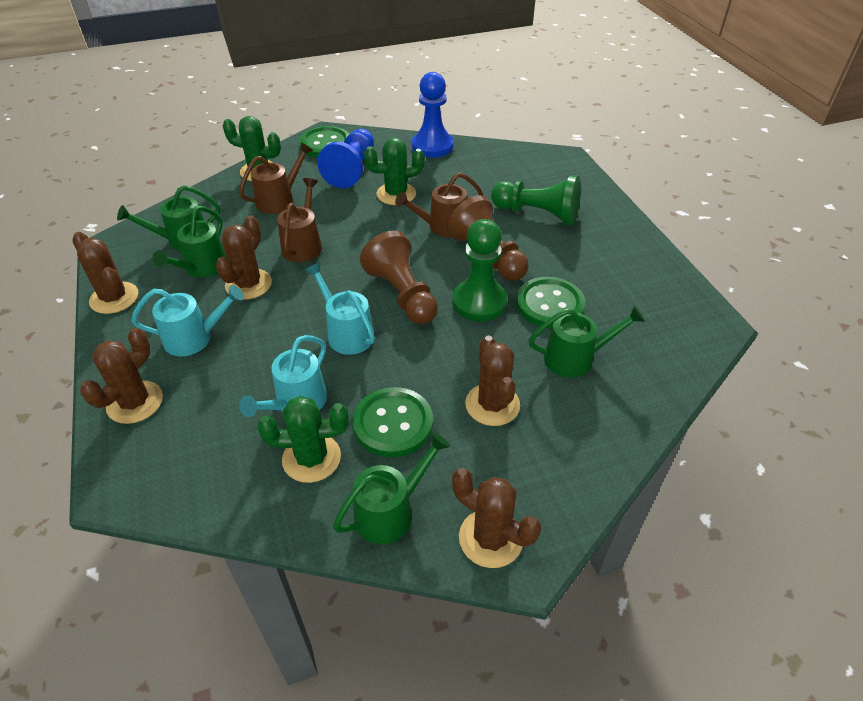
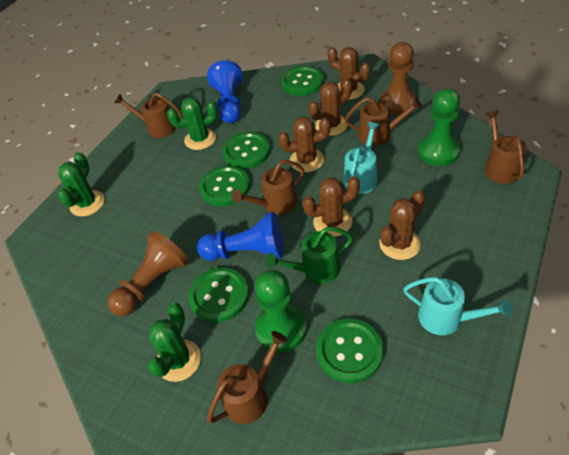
brown watering can: [239,142,313,214] [277,178,322,262] [395,173,483,237] = 3 -> [115,93,182,138] [207,331,287,424] [232,160,304,215] [345,97,422,146] [485,110,527,184] = 5
green button: [299,126,349,158] [353,387,433,457] [516,277,585,329] = 3 -> [188,268,249,322] [199,166,250,206] [222,132,271,169] [281,66,324,96] [316,318,383,383] = 5
green watering can: [117,185,220,251] [152,206,227,277] [333,432,450,544] [529,306,645,378] = 4 -> [266,227,353,283] = 1
turquoise watering can: [131,285,244,356] [239,335,327,417] [305,262,375,355] = 3 -> [343,122,380,194] [403,277,512,335] = 2

